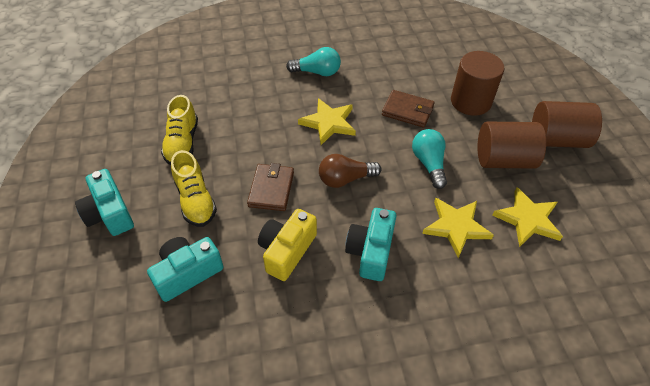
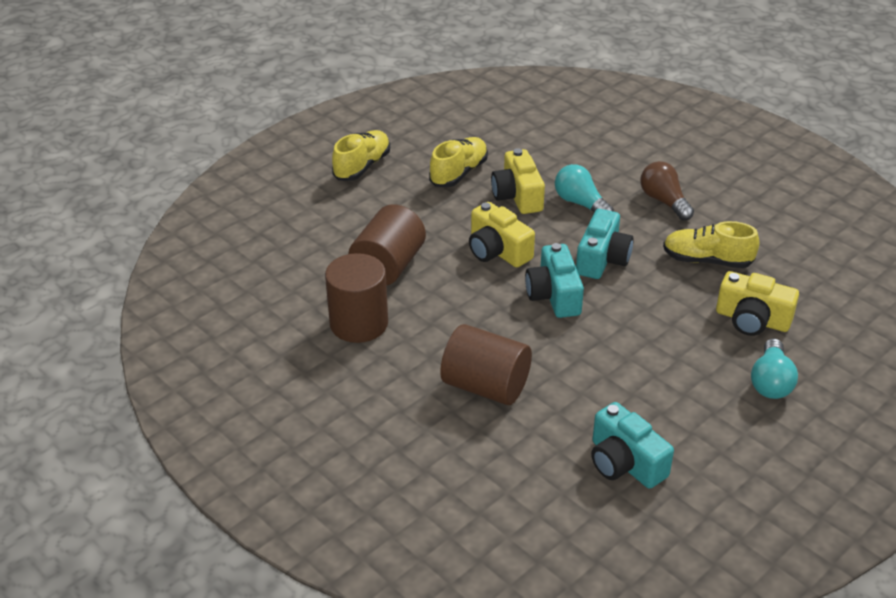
brown wallet: [247,163,294,211] [382,90,434,128] = 2 -> none = 0
yellow camera: [258,209,317,281] = 1 -> [469,202,535,267] [491,148,545,214] [716,271,799,336] = 3
yellow shoe: [161,95,198,165] [171,150,217,227] = 2 -> [332,130,390,181] [429,137,488,187] [663,221,760,268] = 3
yellow star: [298,98,356,145] [422,198,494,258] [492,187,563,247] = 3 -> none = 0

